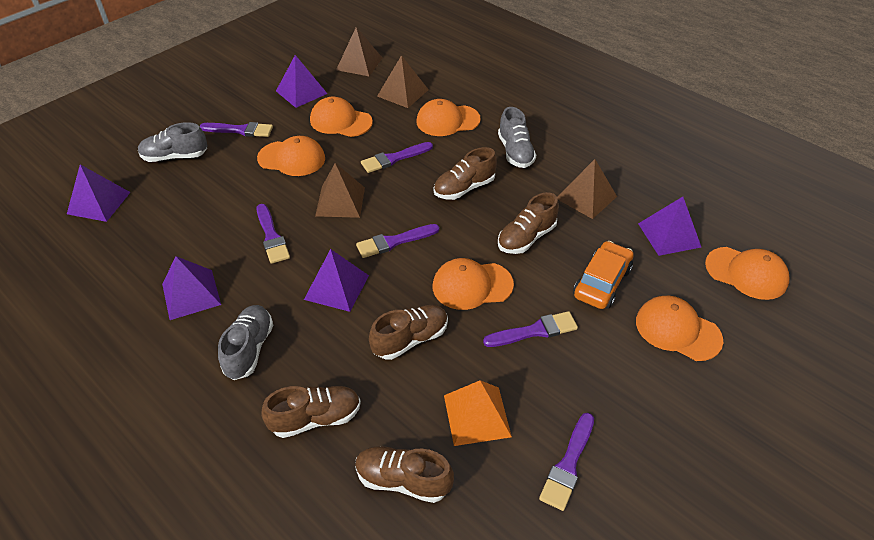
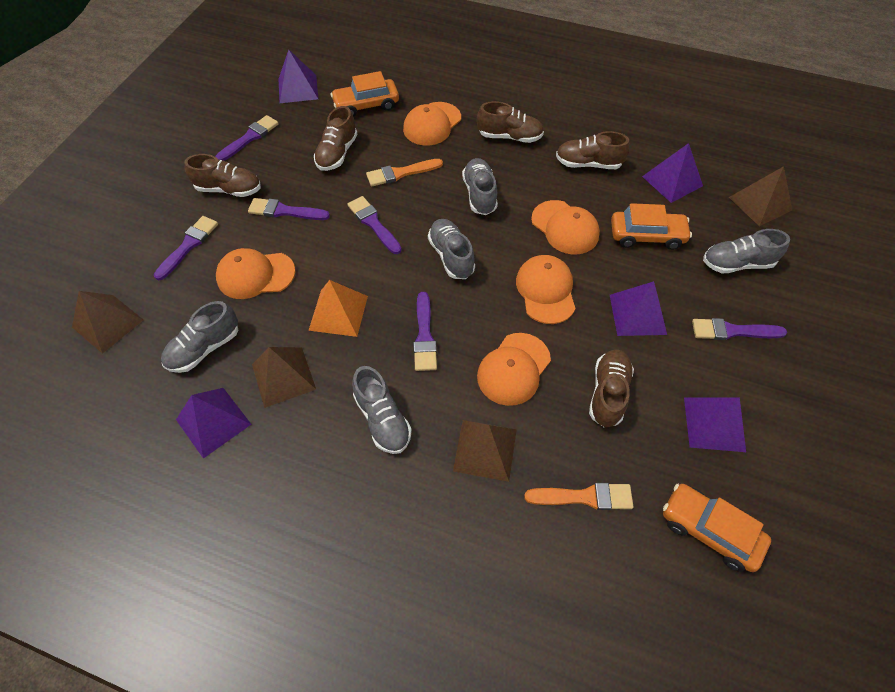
grey shoe: [138,122,208,162] [218,305,273,380] [498,107,536,168] = 3 -> [161,301,238,373] [352,366,412,454] [428,219,475,279] [462,158,498,215] [703,229,790,273] = 5
orange brush: none = 0 -> [366,159,443,186] [524,483,633,510] = 2
orange cap: [257,136,325,176] [310,97,373,137] [417,99,481,136] [433,258,514,310] [636,296,723,361] [705,247,790,300] = 6 -> [216,248,296,299] [403,102,461,145] [477,333,551,406] [516,255,576,324] [531,200,600,255] = 5
orange car: [573,241,633,309] = 1 -> [330,71,399,117] [611,203,692,250] [663,484,771,572] = 3

